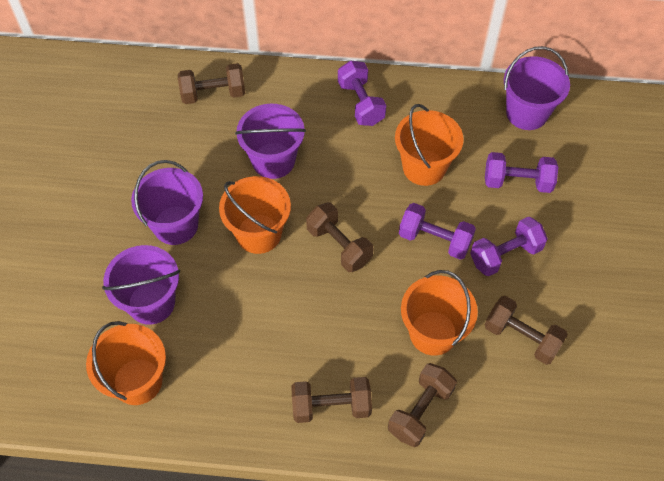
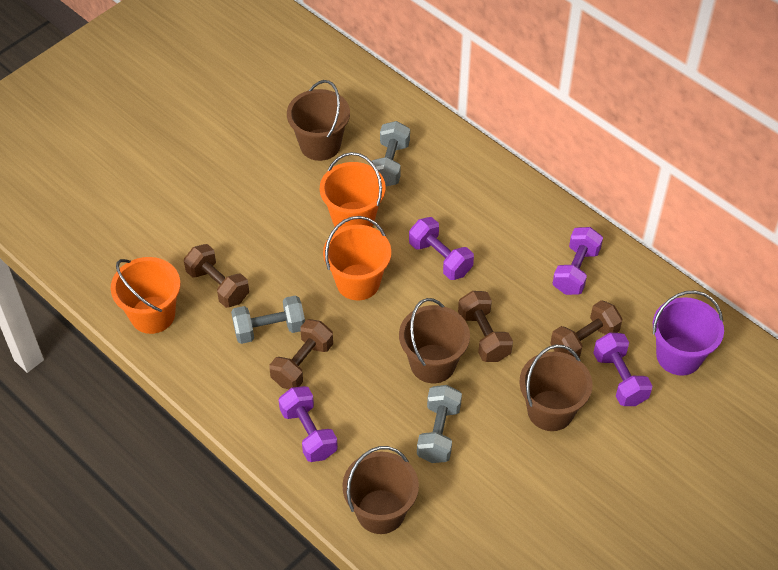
brown bucket: none = 0 -> [287,80,350,161] [342,446,419,534] [399,298,470,383] [519,345,592,431] = 4
brown dumbbell: [178,63,245,104] [291,377,372,423] [306,203,373,272] [388,363,457,447] [485,296,568,365] = 5 -> [184,244,249,308] [269,319,333,389] [458,291,513,362] [550,300,623,358] = 4
grey dumbbell: none = 0 -> [231,295,305,344] [372,121,410,186] [417,385,462,463] = 3
orange bucket: [86,321,166,405] [219,176,291,254] [395,104,464,186] [401,270,478,356] = 4 -> [111,257,180,334] [320,152,386,230] [323,216,391,300] = 3
purple bucket: [102,245,180,325] [131,160,203,245] [235,104,306,179] [504,46,570,130] = 4 -> [653,291,724,376] = 1

